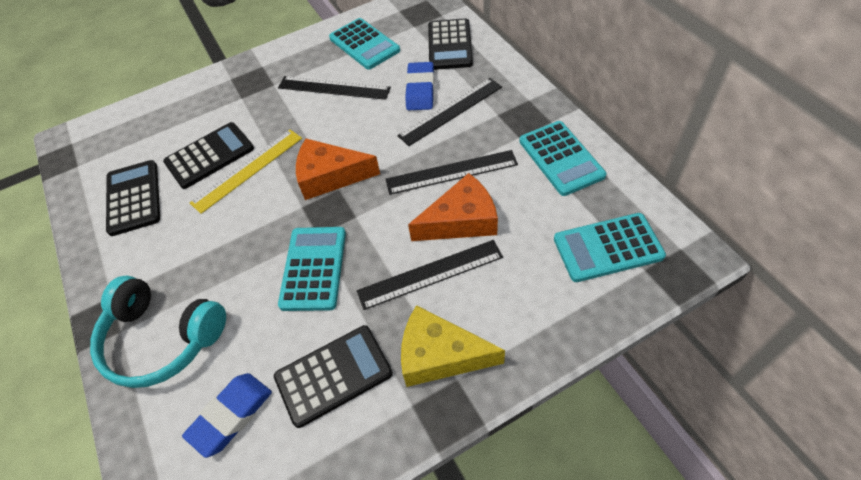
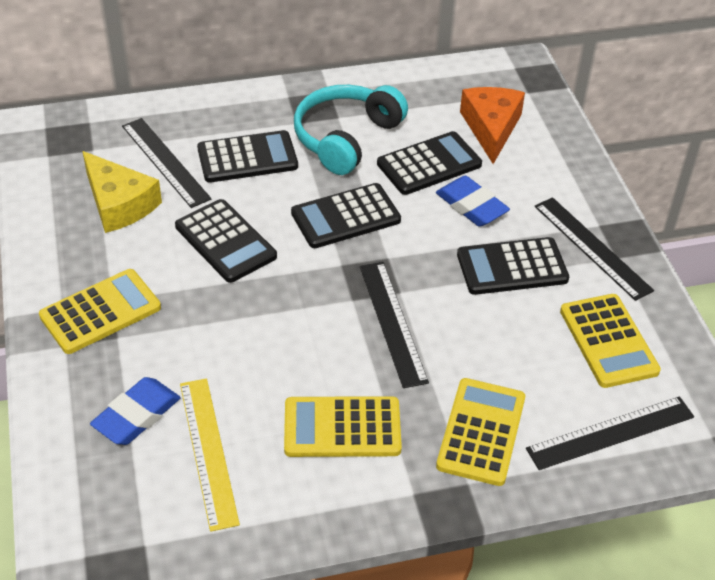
black calculator: [106,160,160,236] [163,122,254,189] [274,325,393,428] [428,18,473,70] = 4 -> [175,199,277,283] [197,130,298,183] [291,183,401,248] [377,131,482,195] [457,237,569,295] = 5
orange cheese: [296,139,380,200] [408,173,498,241] = 2 -> [460,87,525,164] = 1
turquoise calculator: [278,227,346,311] [329,18,400,70] [519,121,606,196] [554,213,666,282] = 4 -> none = 0
yellow calculator: none = 0 -> [39,269,161,354] [284,396,402,457] [436,378,525,486] [560,294,661,388] = 4

